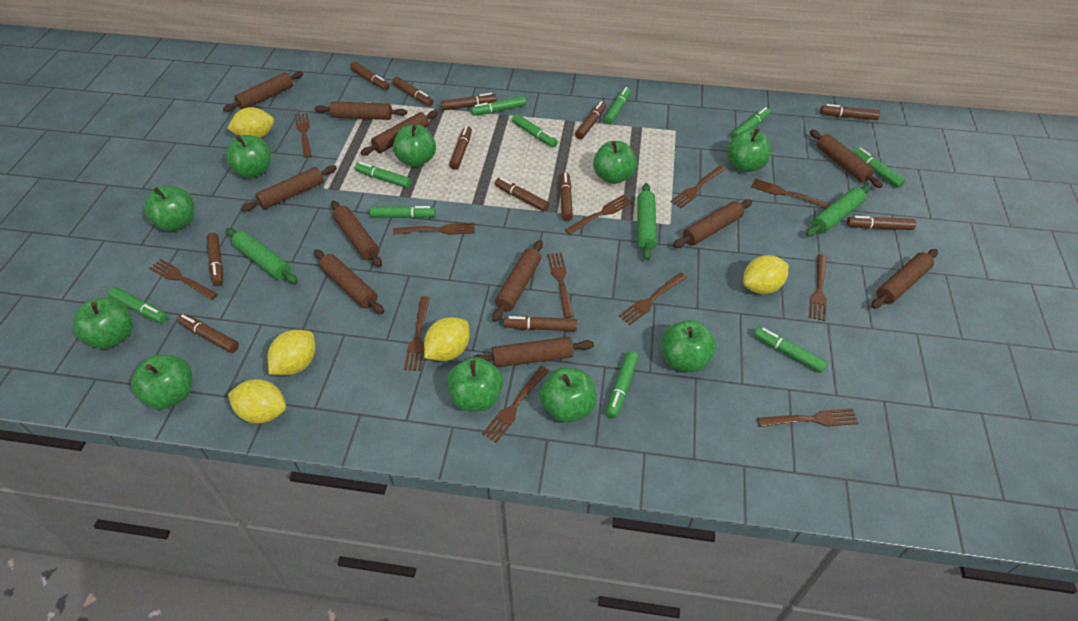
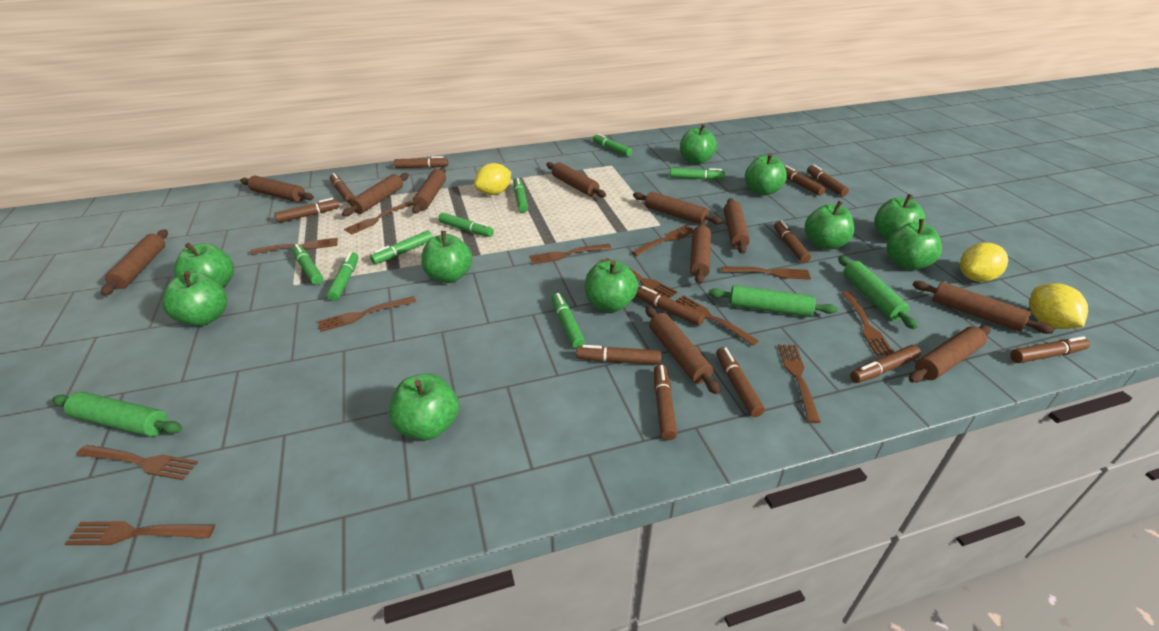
green marker: [108,287,168,323] [355,162,412,188] [370,206,436,218] [471,96,526,116] [512,114,558,147] [604,87,631,125] [606,351,639,418] [731,107,770,139] [754,327,828,373] [852,147,905,188] = 10 -> [292,244,323,285] [327,252,358,301] [370,230,433,264] [438,213,494,237] [514,178,528,213] [552,293,585,349] [593,133,632,157] [670,168,725,180] = 8
yellow lemon: [227,107,274,138] [228,379,286,423] [268,330,315,375] [424,317,470,361] [743,255,788,294] = 5 -> [474,163,511,195] [960,243,1008,282] [1029,283,1088,329] = 3

